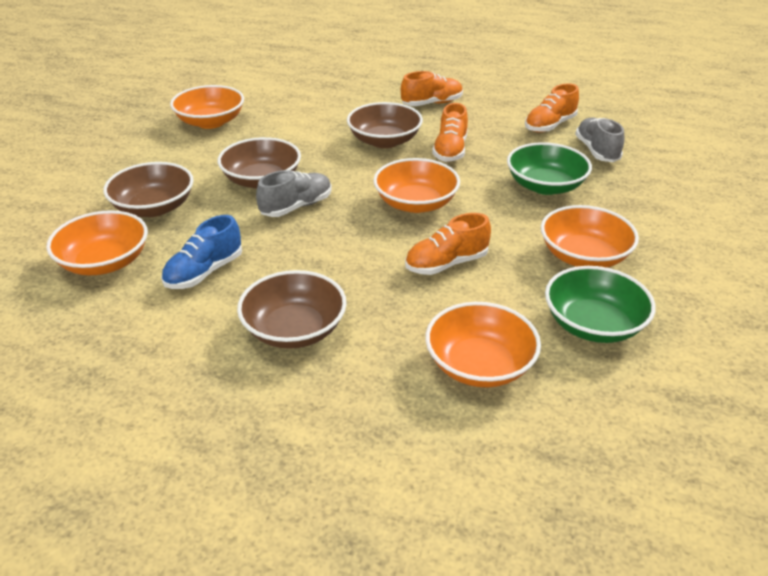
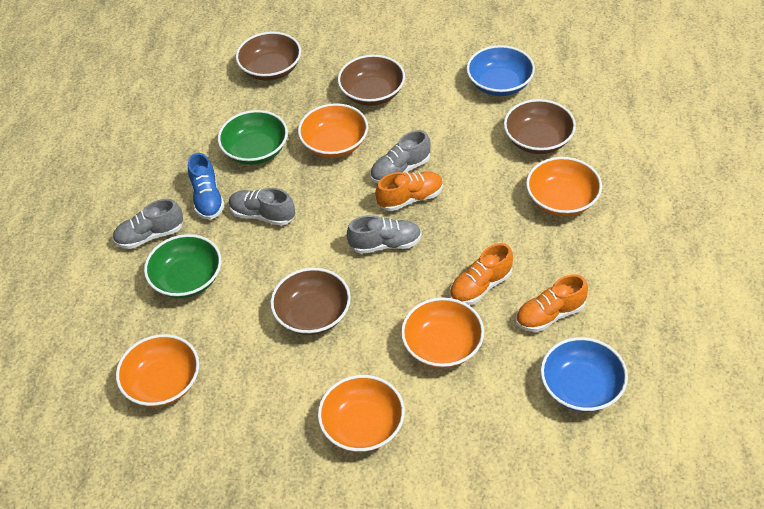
blue bowl: none = 0 -> [466,45,535,96] [541,337,628,412] = 2
grey shoe: [256,170,332,217] [575,117,624,162] = 2 -> [113,199,183,249] [229,188,295,226] [347,215,422,254] [370,130,430,183] = 4
orange shoe: [401,71,463,106] [405,213,491,275] [432,103,468,162] [525,83,579,133] = 4 -> [375,172,443,211] [449,243,513,305] [516,274,588,332] = 3

